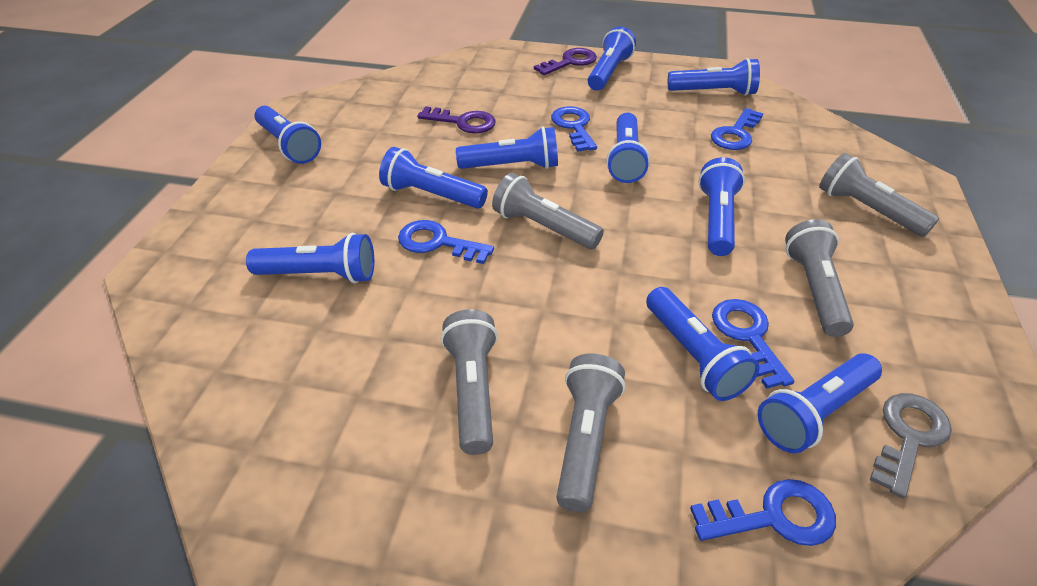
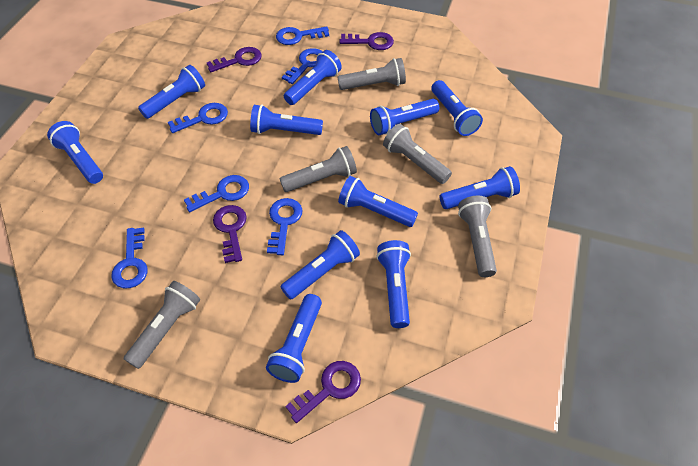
blue flashlight: [246,233,374,283] [254,106,321,164] [379,147,488,209] [456,127,558,169] [588,27,636,91] [606,113,650,183] [646,287,760,401] [668,58,760,96] [698,157,745,256] [758,353,882,453] = 10 -> [47,121,103,184] [138,65,205,119] [250,104,323,135] [266,294,322,383] [281,230,360,300] [284,50,342,105] [338,176,418,227] [370,99,439,135] [376,240,411,328] [431,80,483,136] [440,166,520,209] = 11
blue key: [398,220,494,264] [551,106,597,152] [690,479,836,546] [711,108,763,150] [712,299,795,389] = 5 -> [111,227,147,288] [168,103,228,133] [184,175,249,212] [267,198,303,255] [276,26,329,45] [282,48,323,84] = 6
grey key: [870,393,952,498] = 1 -> none = 0
purple key: [417,106,496,133] [534,48,597,75] = 2 -> [207,47,262,72] [213,205,247,263] [285,361,361,423] [340,32,394,50] = 4

